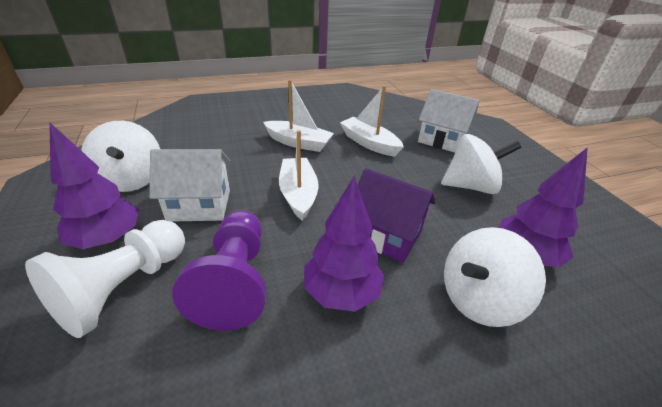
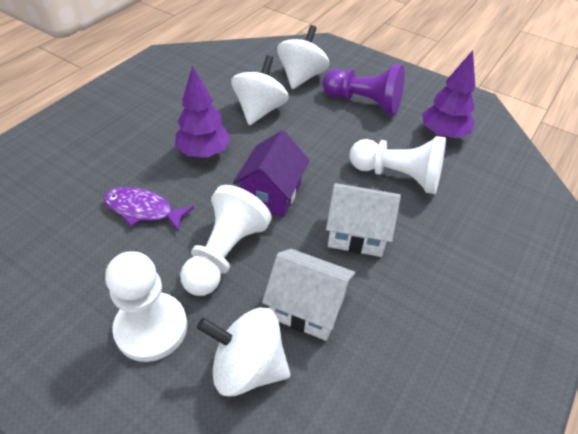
purple fish: none = 0 -> [103,187,194,232] = 1
purple tree: [49,122,139,249] [304,176,385,312] [498,147,588,268] = 3 -> [175,65,231,157] [422,50,475,138] = 2
white boat: [263,79,334,152] [279,130,318,221] [340,85,404,156] = 3 -> none = 0
white pawn: [25,220,185,338] = 1 -> [105,251,187,362] [180,185,272,296] [349,136,446,194] = 3

